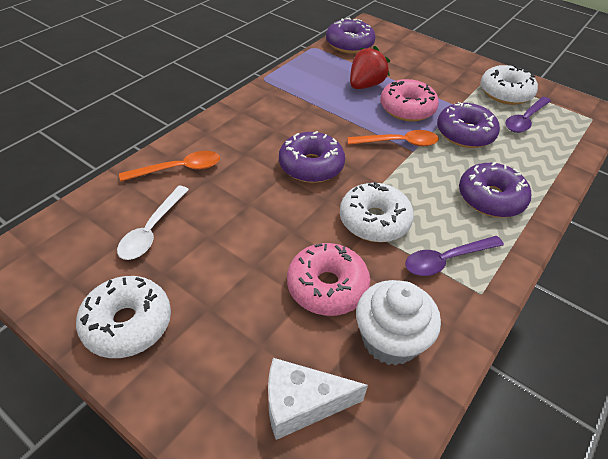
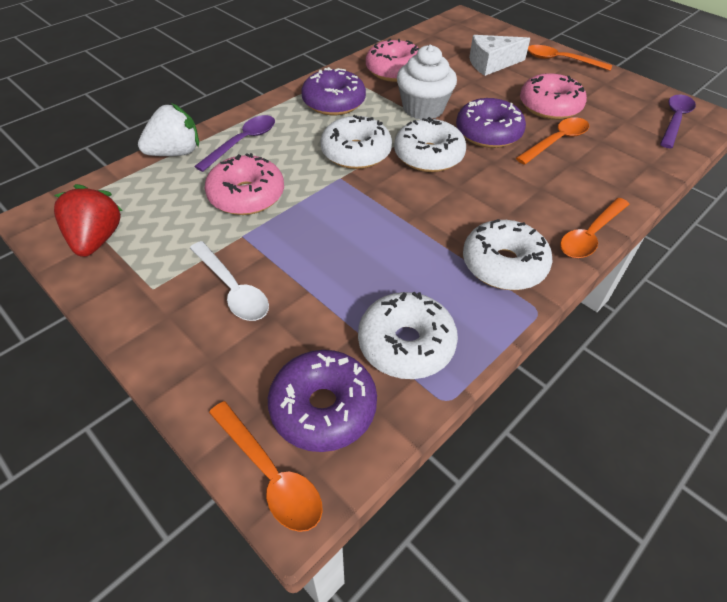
orange spoon: [119,151,220,182] [347,130,439,146] = 2 -> [209,401,323,532] [516,117,589,165] [528,45,612,71] [560,198,629,258] = 4
pink donut: [287,243,370,316] [380,79,439,122] = 2 -> [204,153,284,215] [366,38,420,82] [520,73,587,120] = 3
purple donut: [279,131,345,183] [326,18,375,53] [437,102,500,148] [459,162,531,218] = 4 -> [268,350,377,452] [301,67,366,115] [456,98,526,148] = 3
white donut: [76,276,171,358] [340,182,414,242] [480,65,538,105] = 3 -> [320,115,392,169] [358,292,458,379] [394,117,466,172] [463,219,552,290] = 4
white strawberry: none = 0 -> [138,103,199,156] = 1

